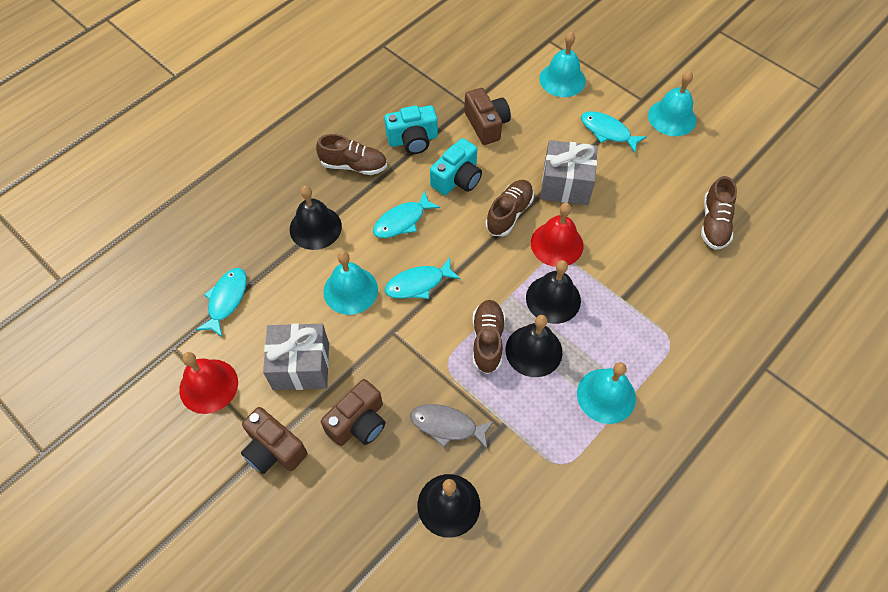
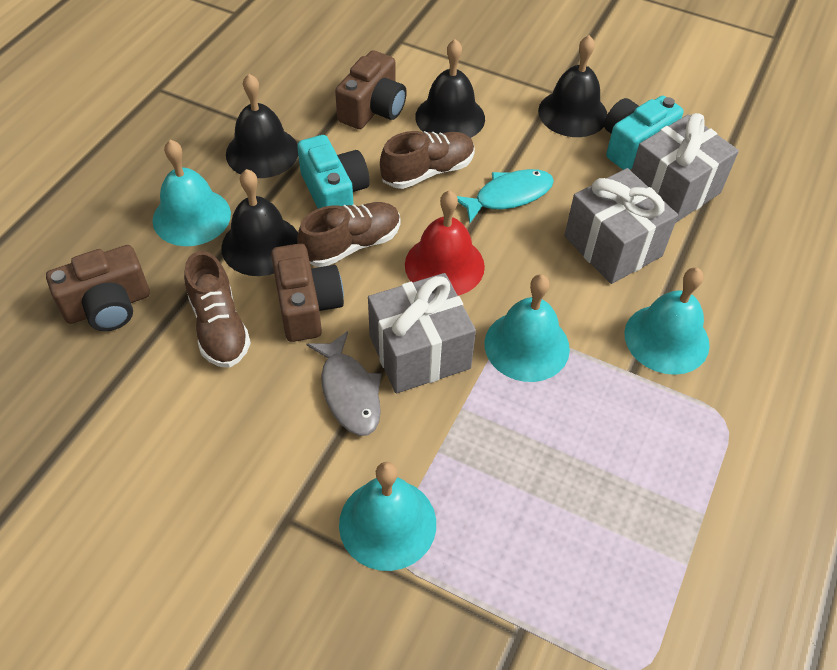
brown shoe: [316,134,387,175] [472,300,505,374] [485,180,534,236] [701,176,737,250] = 4 -> [184,251,251,368] [297,202,400,267] [380,131,475,189] = 3
grey gift: [263,323,329,390] [541,140,598,205] = 2 -> [368,273,476,393] [564,168,678,284] [631,113,739,223] = 3
red bell: [179,352,238,414] [531,203,584,267] = 2 -> [405,190,485,295] = 1
turquoise fish: [196,268,247,337] [373,191,440,238] [385,257,461,299] [581,111,647,153] = 4 -> [457,169,554,223] = 1

